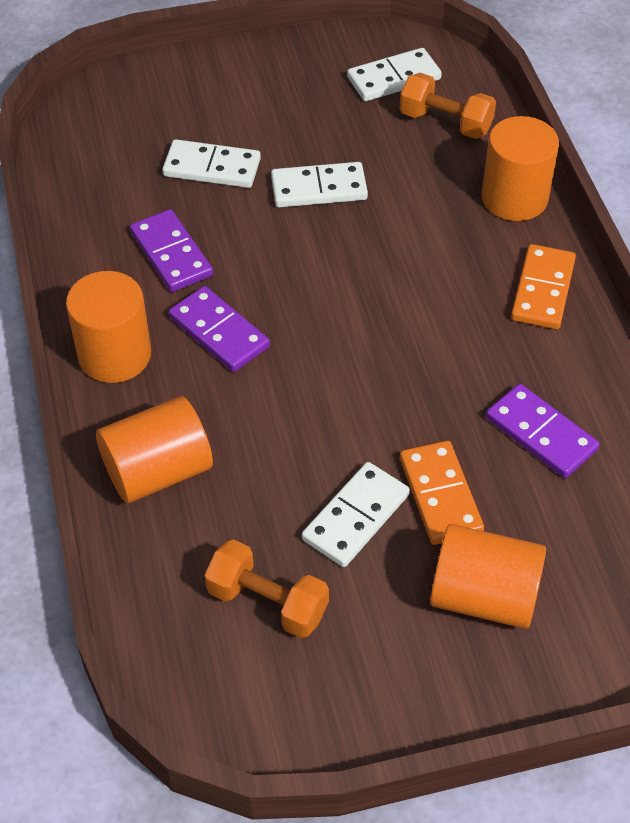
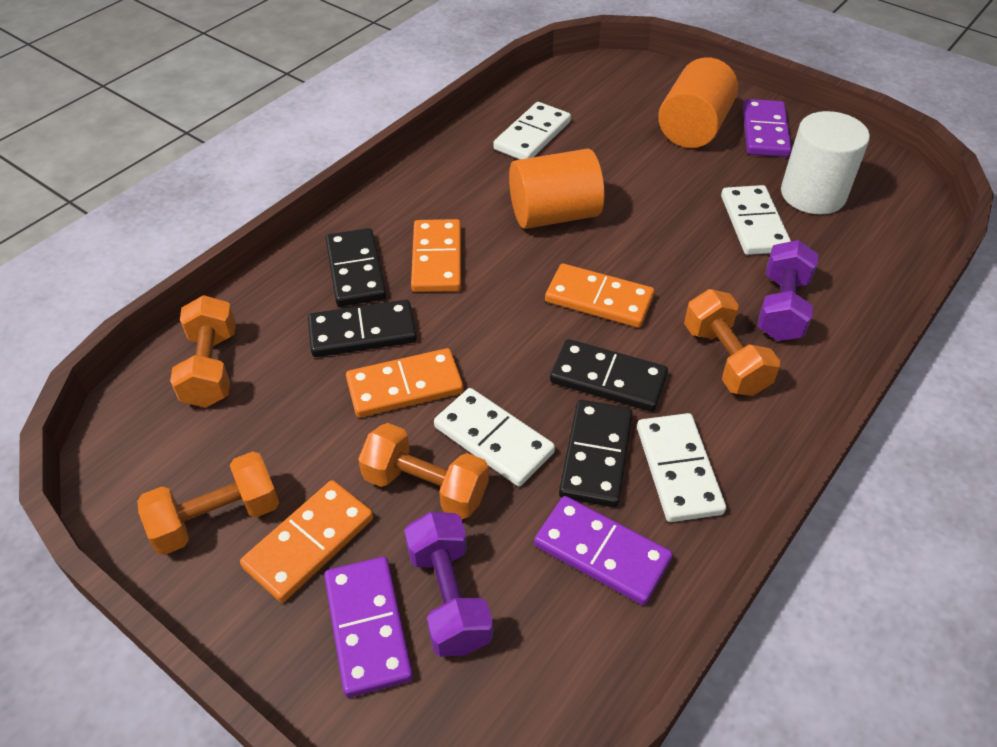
black domino: none = 0 -> [308,300,417,357] [325,228,386,307] [550,339,668,412] [559,400,632,507] = 4
orange cylinder: [66,271,151,383] [96,396,213,503] [430,524,546,629] [482,116,559,221] = 4 -> [509,149,604,229] [658,57,738,148] = 2
orange domino: [400,441,484,545] [511,244,576,329] = 2 -> [240,480,373,602] [346,348,464,418] [411,219,461,292] [545,263,654,328] = 4
orange dumbbell: [205,539,329,638] [400,73,496,139] = 2 -> [137,451,279,555] [170,295,236,408] [358,423,489,519] [684,289,780,396] = 4
purple dumbbell: none = 0 -> [404,512,493,657] [758,240,819,341] = 2
white cylinder: none = 0 -> [781,111,870,214] = 1

